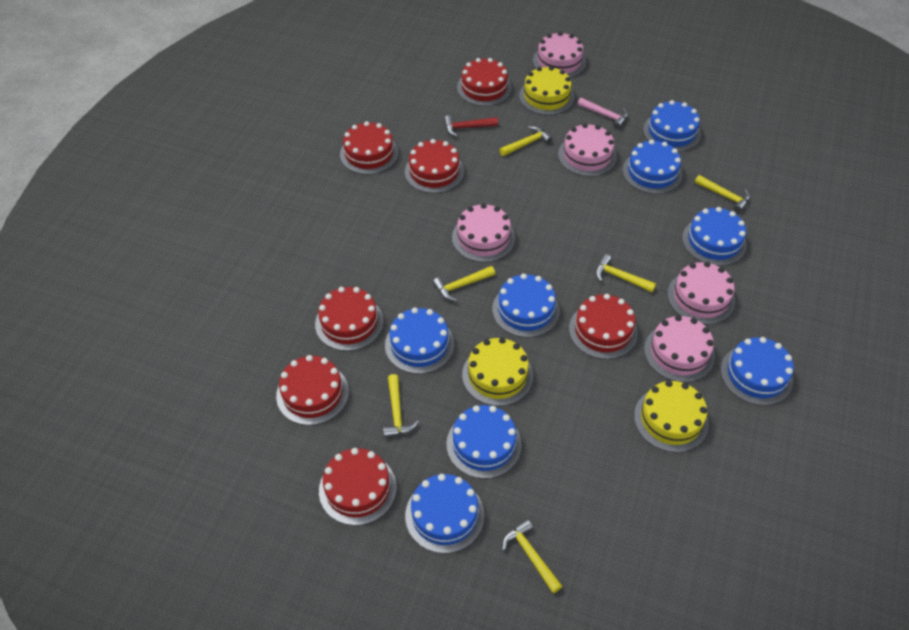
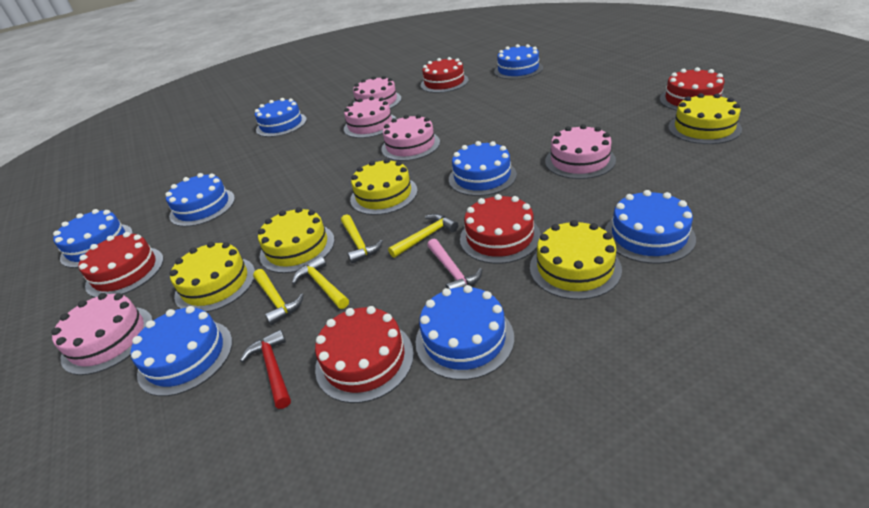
red cake: [276,355,349,425] [315,287,383,351] [319,448,397,526] [340,121,398,174] [405,139,464,193] [457,58,512,106] [569,294,638,359] = 7 -> [79,232,164,297] [315,306,414,403] [421,57,469,93] [460,194,541,264] [660,67,726,111] = 5
yellow cake: [462,337,533,406] [519,66,574,115] [634,380,709,452] = 3 -> [170,242,255,312] [258,207,335,273] [350,158,418,215] [530,220,622,300] [668,93,742,144] = 5
yellow hammer: [383,374,419,438] [433,266,495,301] [499,126,553,156] [502,519,562,593] [595,254,656,292] [695,175,750,213] = 6 -> [253,269,304,325] [292,256,349,309] [341,214,383,264] [388,214,458,258] = 4

